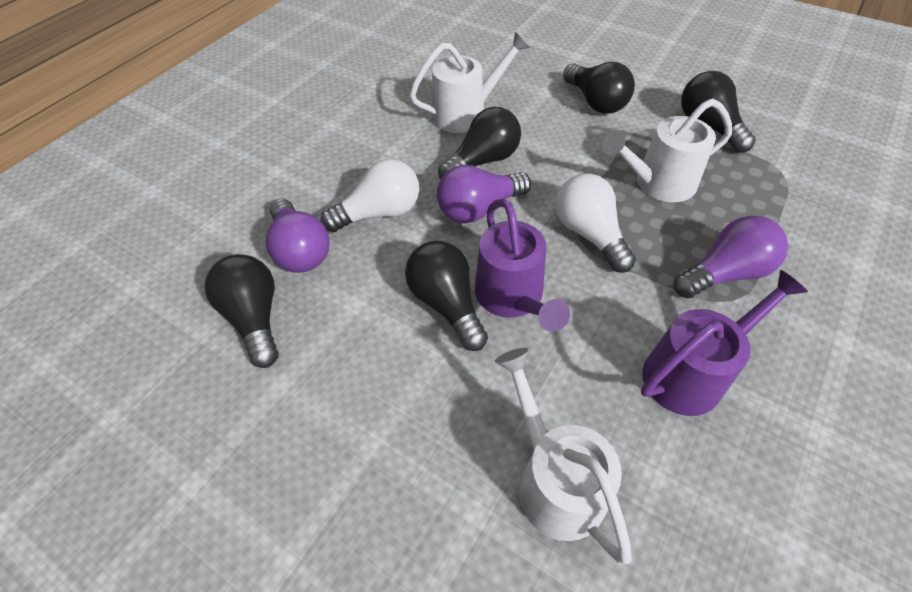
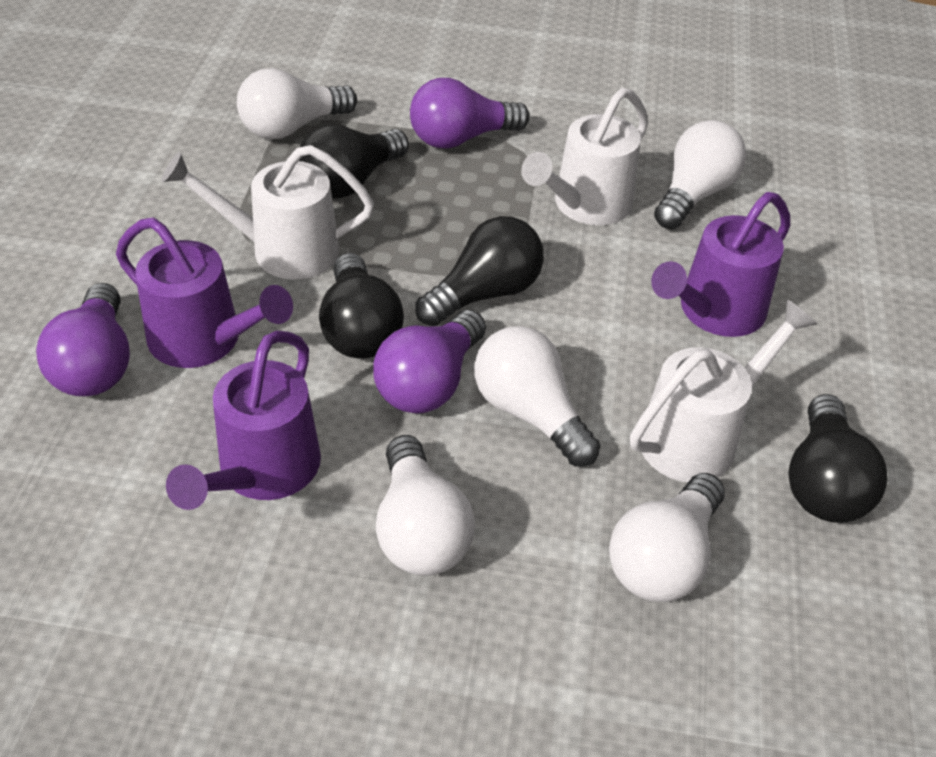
black light bulb: [205,254,279,368] [405,241,488,351] [438,107,521,179] [563,62,635,114] [681,71,756,153] = 5 -> [299,124,409,199] [319,253,404,358] [415,216,544,326] [788,394,888,523] = 4
purple watering can: [475,198,570,332] [641,270,808,416] = 2 -> [116,218,293,368] [166,331,321,510] [651,192,790,337] = 3
white light bulb: [321,159,419,232] [555,173,636,273] = 2 -> [237,68,357,139] [376,435,475,576] [474,326,601,467] [609,473,725,602] [654,120,747,229] = 5

